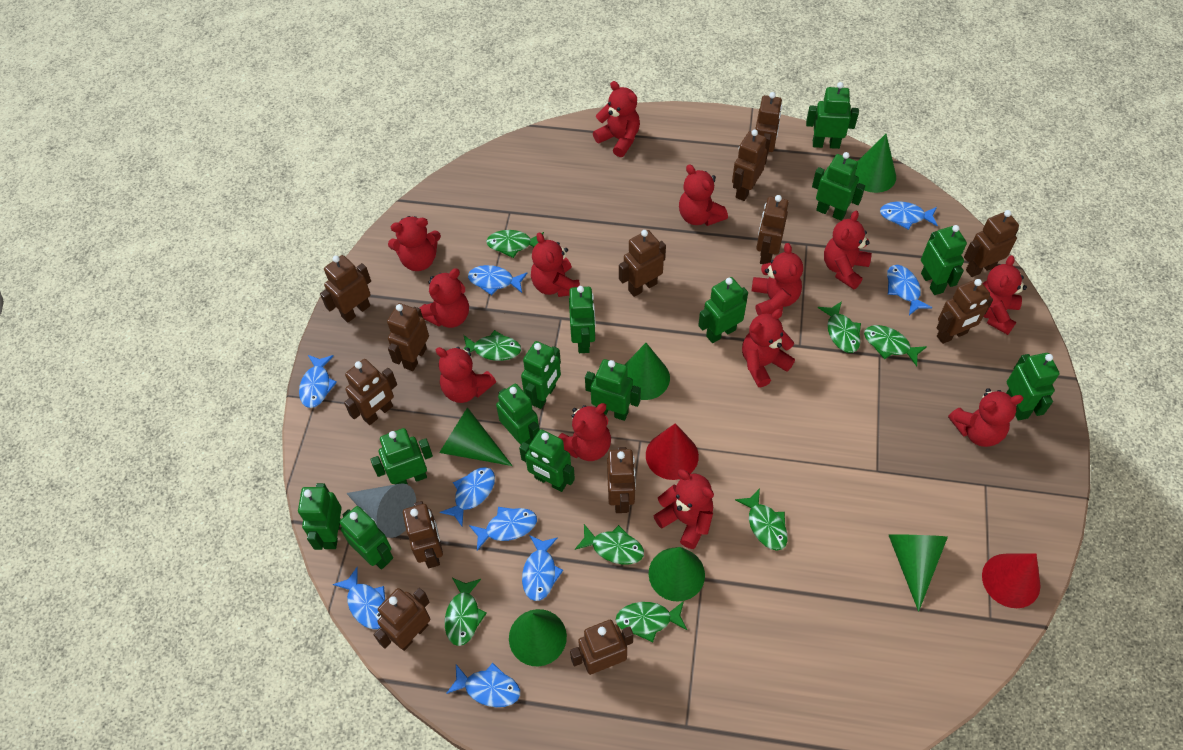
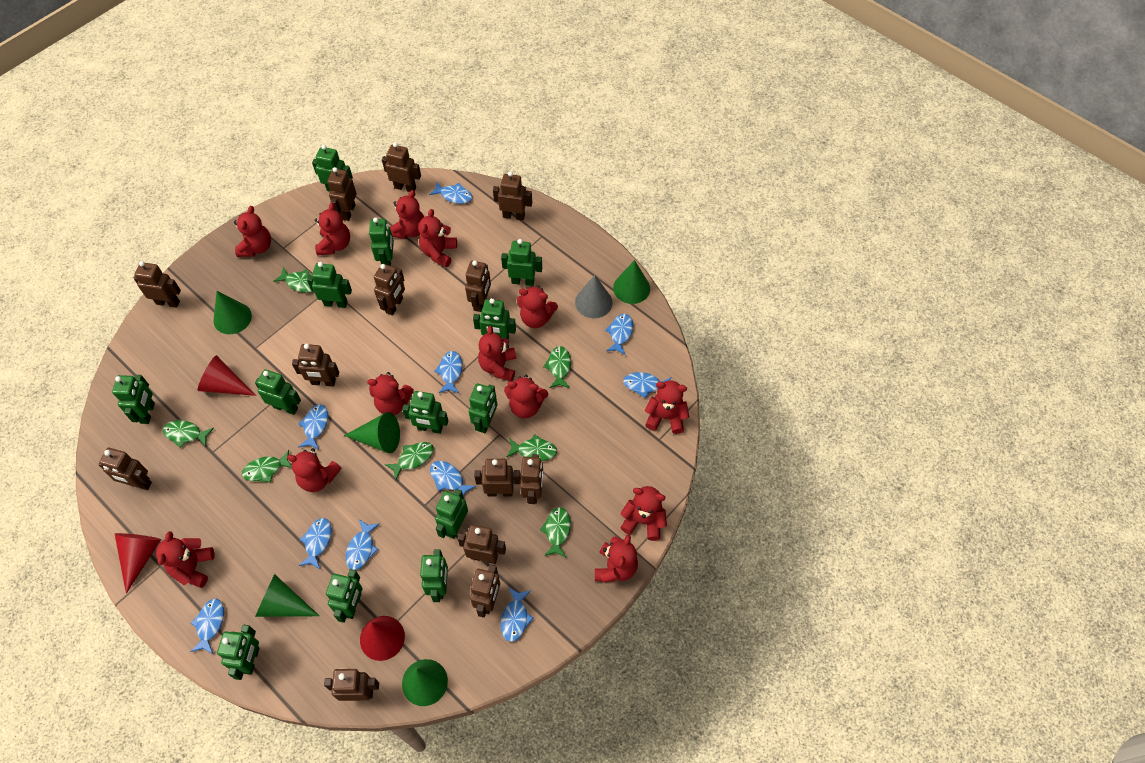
blue fish: [299,355,337,408] [333,567,385,629] [440,467,495,526] [446,663,520,707] [468,265,528,295] [469,507,537,550] [522,535,563,601] [880,202,938,230] [887,265,932,315] = 9 -> [190,599,224,654] [298,404,328,450] [298,518,332,569] [346,519,380,570] [429,181,473,204] [430,461,476,497] [434,351,462,393] [501,587,533,642] [605,314,634,355] [623,372,672,398] = 10
green cone: [439,407,513,466] [509,609,567,666] [625,343,670,400] [649,547,705,602] [855,134,896,193] [889,534,948,612] = 6 -> [213,291,252,334] [255,574,320,617] [344,412,400,453] [402,659,448,706] [613,260,650,304] = 5
green fish: [445,578,487,646] [464,330,521,361] [486,230,544,258] [575,524,644,564] [616,601,687,642] [735,488,788,551] [818,301,861,353] [864,325,927,366] = 8 -> [163,420,214,448] [242,450,292,483] [273,267,313,293] [385,442,434,480] [507,434,557,461] [540,507,571,557] [543,346,571,388] = 7
red cone: [646,423,699,480] [982,553,1041,608] = 2 -> [115,533,161,594] [198,355,256,396] [360,616,405,661] = 3

